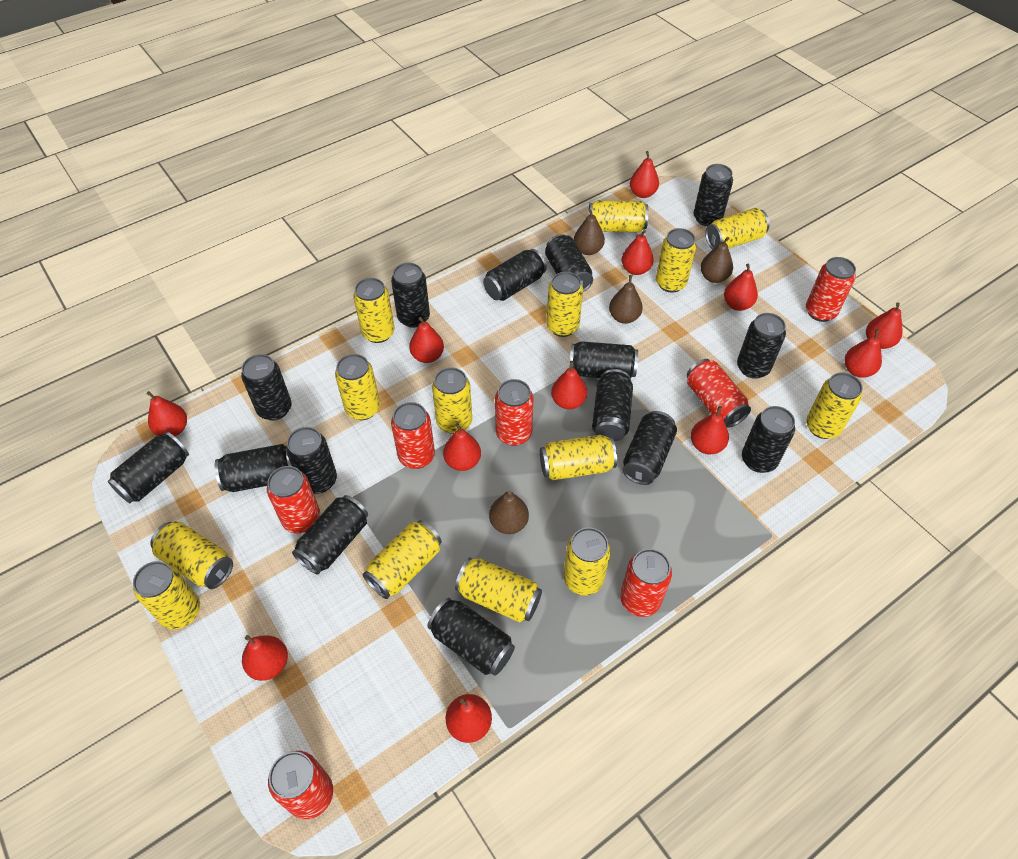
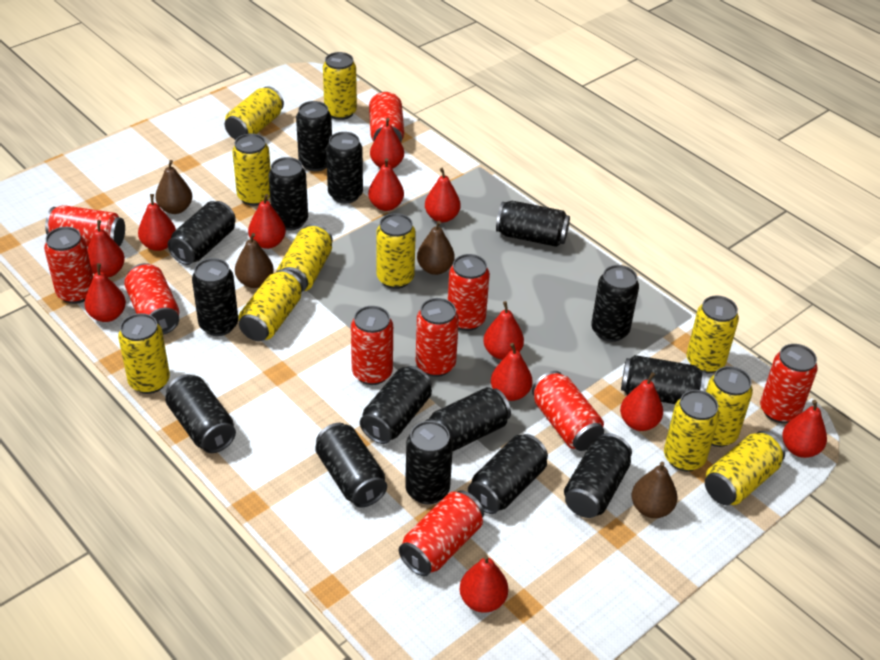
red can: [267,466,320,533] [268,751,333,819] [391,402,435,469] [495,379,534,446] [620,549,672,617] [687,359,751,427] [806,257,856,322] = 7 -> [44,227,93,304] [45,205,125,247] [124,263,179,335] [351,306,393,385] [369,92,404,142] [399,491,484,576] [416,298,459,377] [448,254,490,331] [532,371,604,451] [760,344,818,423] = 10
yellow can: [133,561,200,629] [150,521,233,589] [335,354,380,420] [353,278,395,343] [363,520,442,599] [432,367,472,434] [455,557,542,623] [540,435,617,480] [546,272,583,337] [563,527,611,595] [588,200,648,232] [656,228,696,293] [705,208,770,250] [806,372,863,439] = 14 -> [118,313,170,394] [225,86,284,140] [232,133,271,206] [238,269,303,341] [277,224,333,292] [323,52,357,120] [376,213,416,289] [664,390,720,471] [686,296,739,374] [705,431,785,505] [706,366,753,447] = 11

